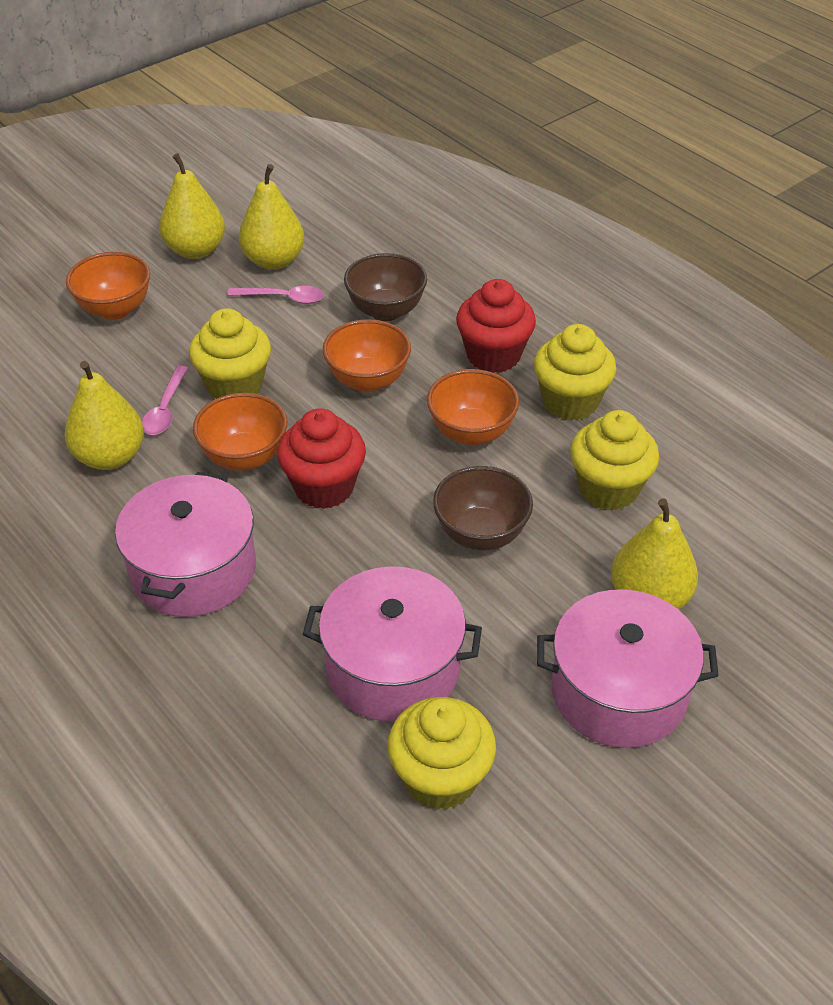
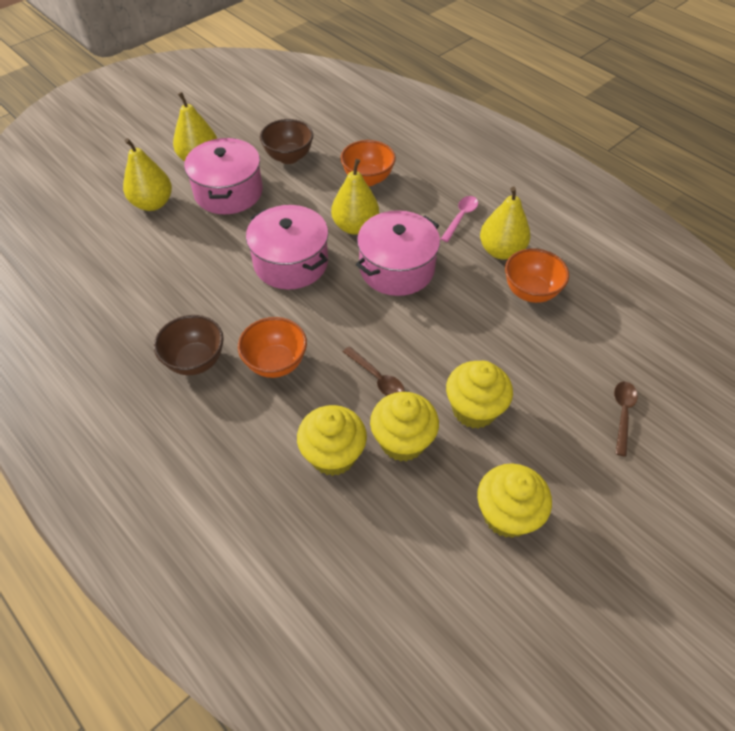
brown spoon: none = 0 -> [343,346,405,396] [614,382,638,457] = 2
orange bowl: [66,252,150,320] [193,393,287,471] [323,319,411,392] [427,369,519,445] = 4 -> [238,317,307,378] [340,140,396,186] [505,248,569,303] = 3
pink spoon: [142,366,189,435] [227,286,324,304] = 2 -> [441,196,478,242] = 1
red cupcake: [277,408,366,509] [456,279,536,373] = 2 -> none = 0

